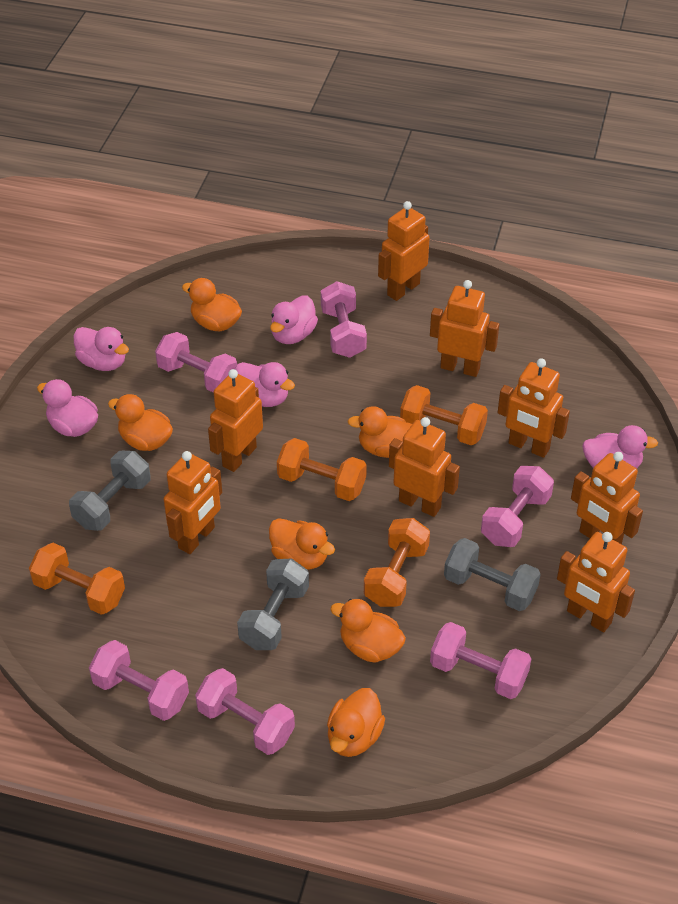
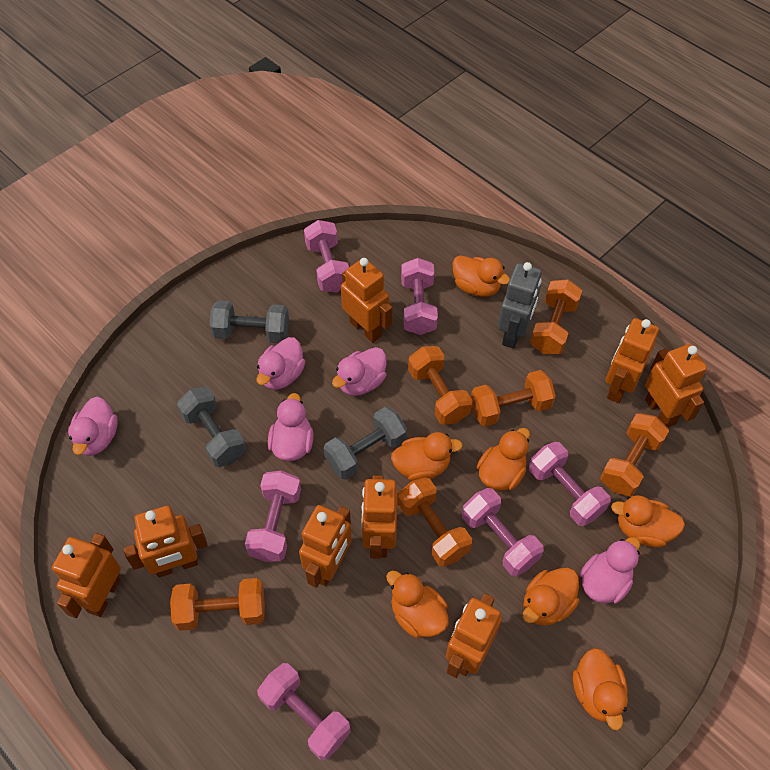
grey robot: none = 0 -> [498,262,542,349] = 1
orange duck: [108,394,173,451] [182,278,242,332] [269,518,335,569] [327,688,385,757] [330,599,406,663] [347,406,412,458] = 6 -> [386,571,449,638] [391,432,463,481] [452,255,510,297] [477,428,530,491] [523,568,579,626] [573,648,628,730] [611,495,685,547] = 7
orange dumbbell: [29,543,125,615] [277,438,367,501] [364,518,430,607] [400,385,488,445] = 4 -> [170,578,265,631] [398,477,472,567] [408,346,472,425] [471,370,556,427] [530,280,582,354] [600,413,669,496] = 6

